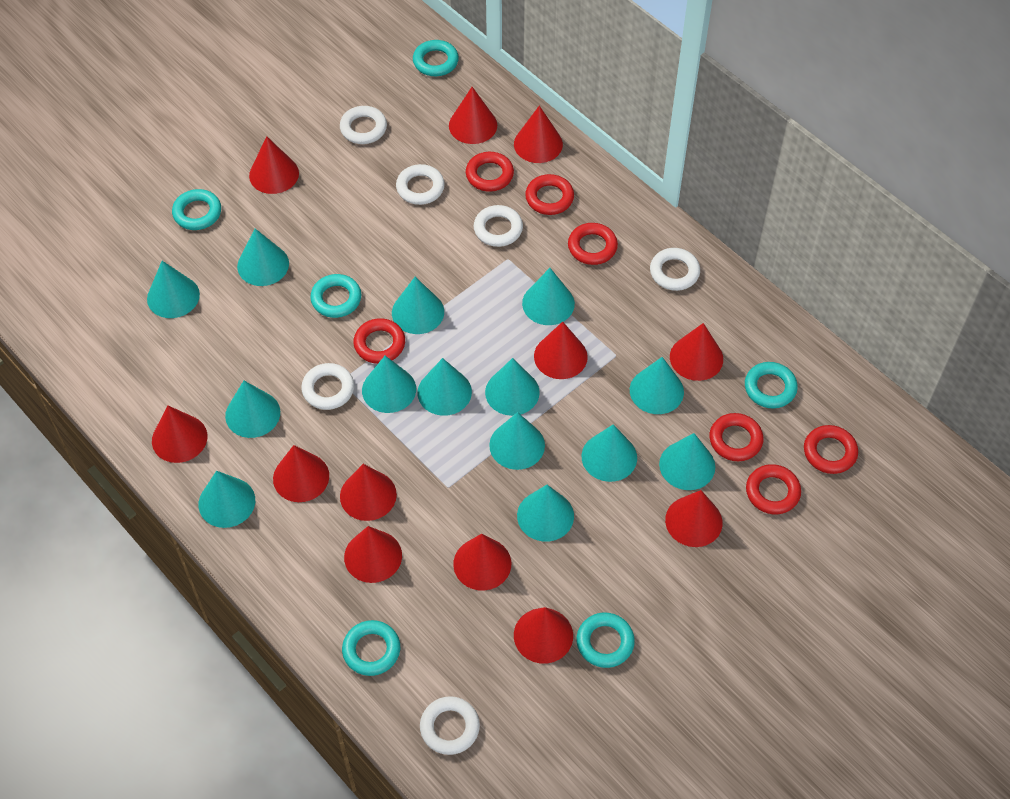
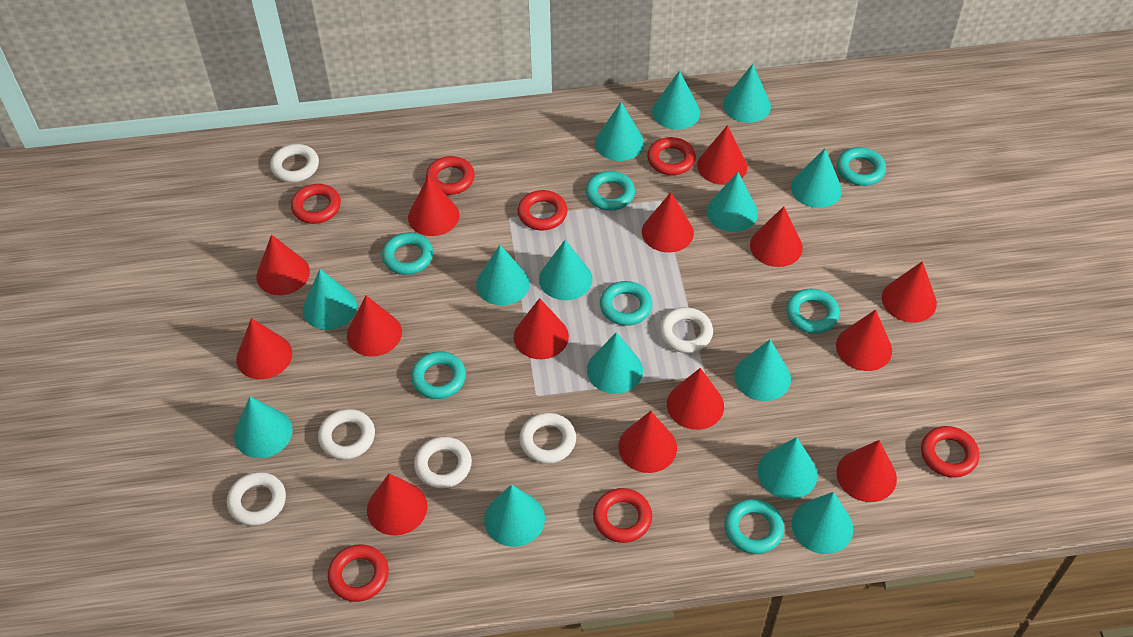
red cone: [152,406,207,463] [249,136,299,194] [273,445,329,502] [340,464,397,521] [344,526,402,583] [449,87,497,144] [453,534,511,591] [514,105,563,163] [514,607,573,664] [534,322,588,379] [665,490,723,547] [670,323,723,381] = 12 -> [236,318,292,379] [256,234,310,295] [347,295,402,357] [367,473,427,536] [408,176,459,236] [514,298,569,359] [618,411,677,473] [642,192,694,252] [667,368,724,430] [697,125,747,185] [750,206,803,267] [836,309,892,371] [836,440,897,502] [882,261,937,323] = 14
turquoise ring: [172,189,221,230] [310,274,361,318] [342,620,400,676] [413,40,459,76] [577,613,635,668] [745,362,798,409] = 6 -> [382,233,433,275] [411,351,466,399] [586,171,635,211] [600,281,652,326] [724,499,784,554] [786,289,840,334] [837,147,886,186] = 7

